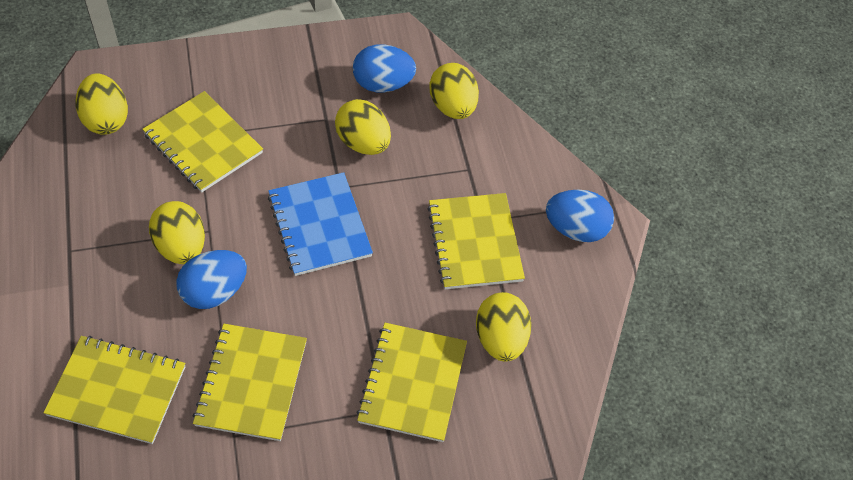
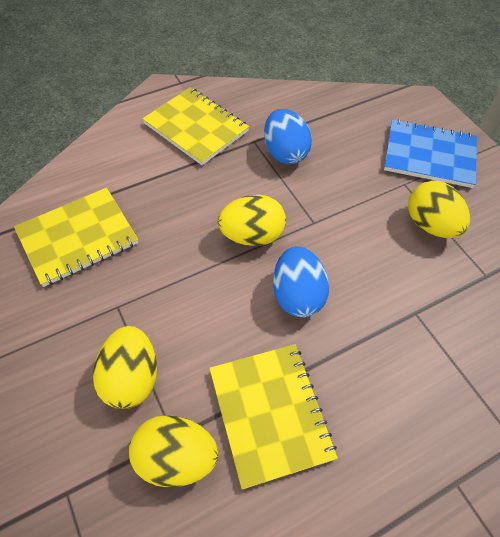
blue egg: [176,250,247,309] [353,44,416,92] [546,190,614,242] = 3 -> [264,109,312,164] [273,246,329,317] = 2
yellow egg: [76,73,128,135] [149,201,205,264] [335,99,391,155] [429,63,479,119] [476,292,531,361] = 5 -> [93,326,157,409] [129,415,219,487] [218,195,286,246] [408,181,470,238] = 4
yellow notebook: [43,336,185,444] [142,91,263,193] [193,324,307,441] [356,323,467,442] [427,193,525,289] = 5 -> [14,188,138,287] [142,87,249,165] [209,344,338,490] = 3

